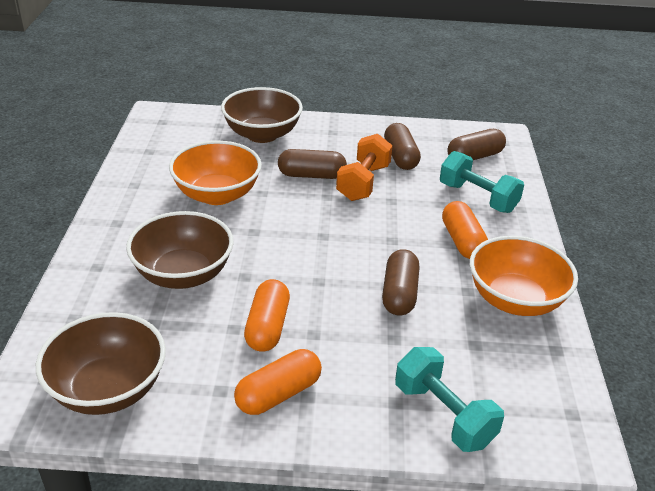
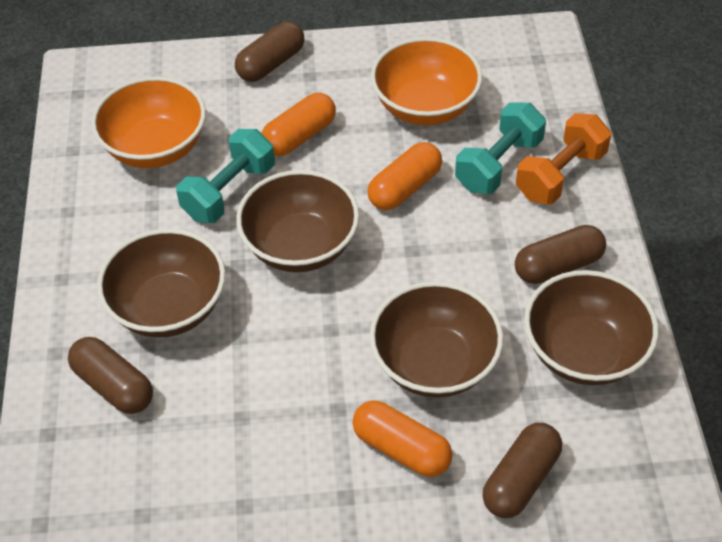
brown bowl: [36,312,166,415] [126,211,234,289] [221,87,303,143] = 3 -> [97,229,225,338] [236,170,359,272] [370,281,503,398] [524,270,659,385] = 4

